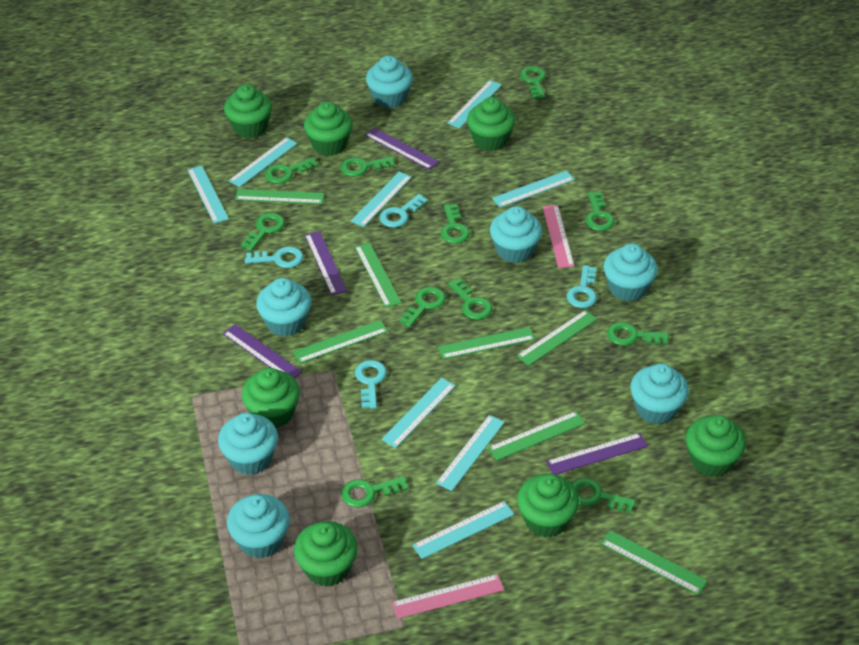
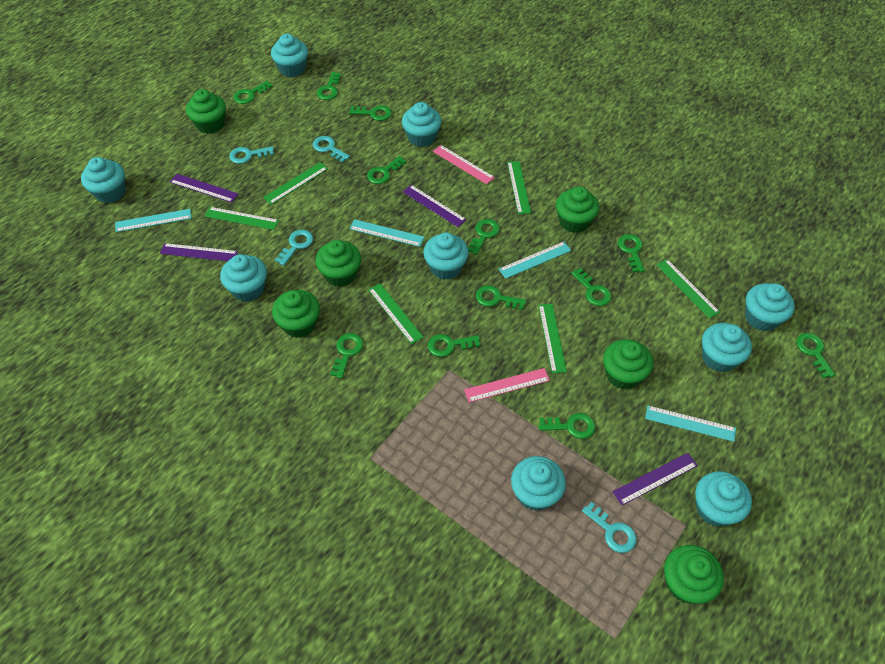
green cupcake: [224,84,272,138] [242,368,300,428] [294,521,358,587] [304,102,353,156] [467,97,515,151] [517,474,579,537] [686,415,746,477] = 7 -> [186,89,226,134] [272,290,320,338] [316,240,361,287] [556,187,599,233] [603,339,653,389] [664,545,724,604] = 6
green key: [241,213,285,251] [265,157,318,184] [340,157,395,177] [341,476,408,507] [399,287,446,327] [441,204,470,244] [448,278,493,320] [520,66,546,99] [572,478,636,513] [586,192,615,231] [607,322,669,346] = 11 -> [233,81,272,104] [317,72,341,100] [330,333,363,379] [349,105,392,121] [367,156,406,184] [428,334,480,357] [468,219,500,255] [476,285,526,310] [539,413,595,439] [571,268,612,306] [618,234,645,272] [796,333,836,378] = 12
green ruler: [235,189,324,204] [293,320,388,363] [355,243,401,308] [438,327,535,359] [488,411,585,460] [517,310,597,366] [601,530,707,595] = 7 -> [205,207,279,230] [263,162,328,205] [368,283,424,344] [507,161,531,214] [538,304,567,374] [657,259,720,318] = 6
turquoise cupcake: [218,413,278,475] [227,494,290,558] [256,278,311,337] [366,55,413,109] [490,206,542,263] [604,243,657,301] [630,363,689,425] = 7 -> [81,157,125,203] [220,254,267,302] [271,34,308,77] [402,102,441,147] [423,233,469,280] [511,456,566,511] [695,471,752,527] [702,323,752,372] [745,283,795,331] = 9
turquoise ruler: [187,166,229,223] [228,137,298,187] [351,172,412,227] [381,378,456,448] [412,501,514,559] [436,415,505,491] [447,80,502,128] [492,171,575,208] = 8 -> [115,209,192,232] [349,219,424,247] [499,241,571,279] [645,406,736,442] = 4

